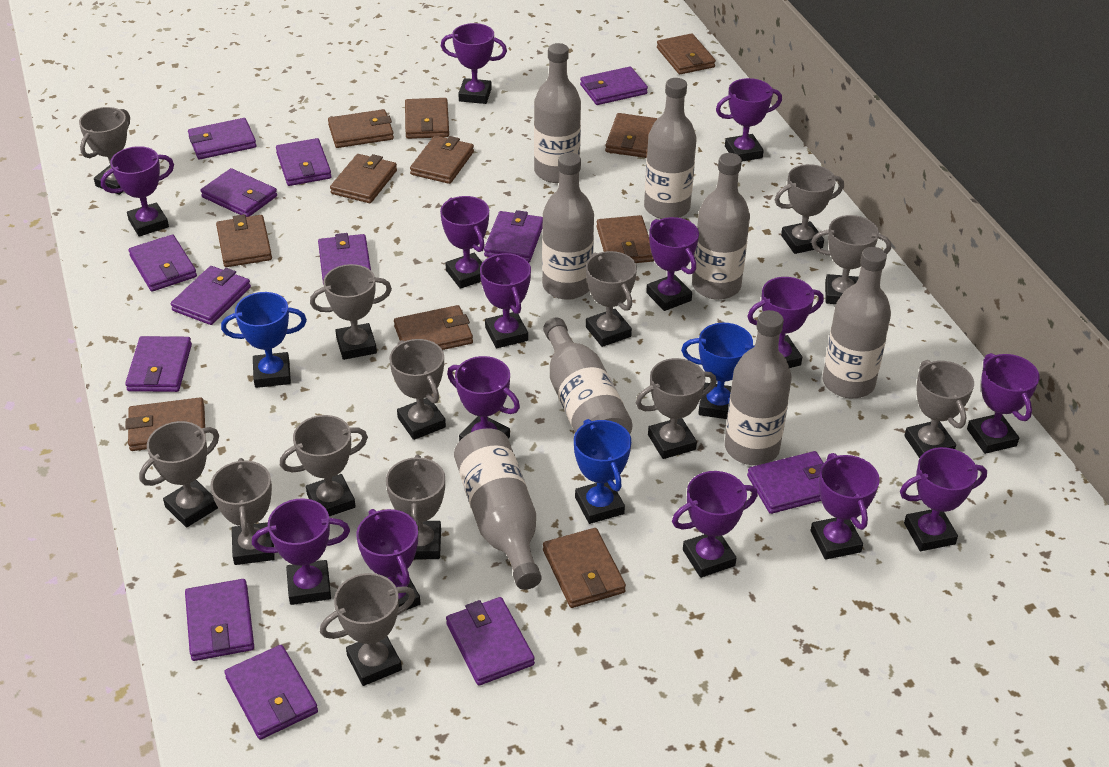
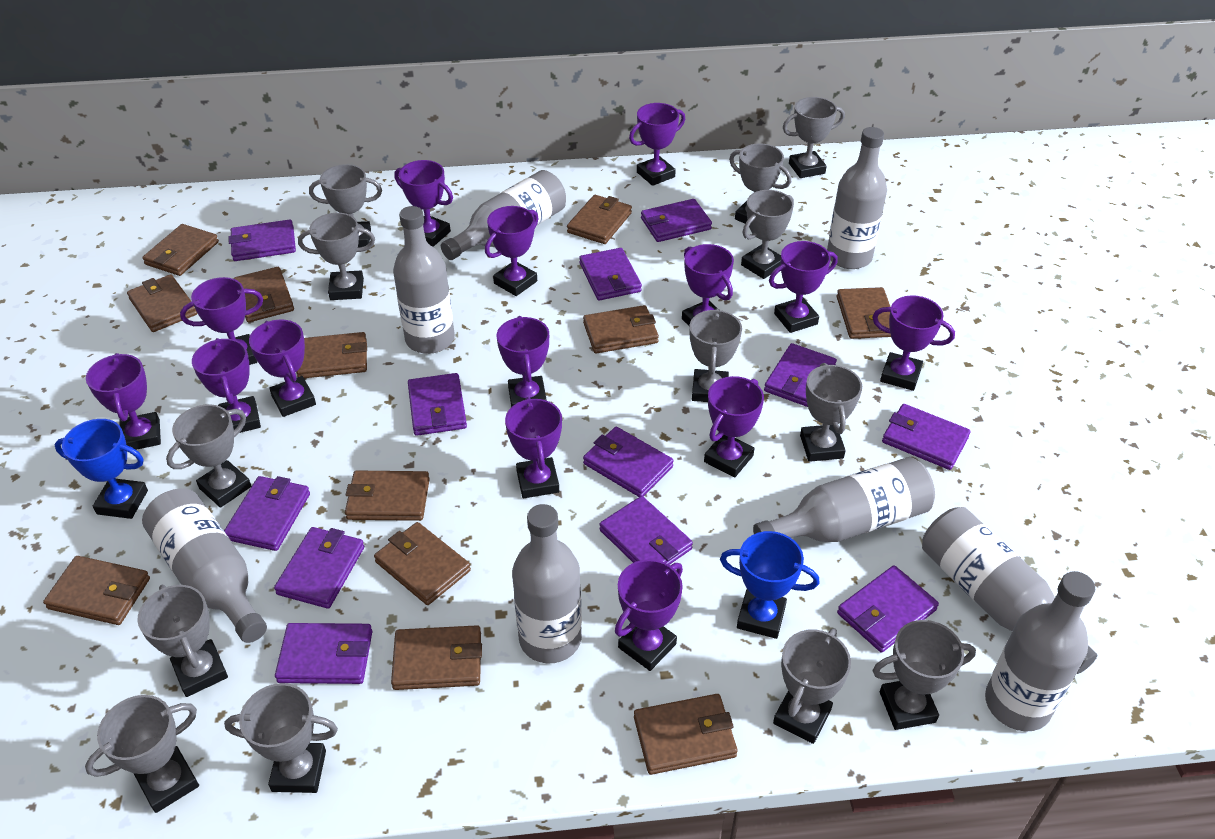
blue trophy: [221,292,307,388] [574,419,631,524] [681,323,754,419] = 3 -> [54,419,148,519] [720,531,819,639] = 2
brown wallet: [126,397,206,451] [216,214,272,267] [328,109,394,148] [330,154,397,203] [394,305,473,350] [405,98,449,139] [410,136,474,184] [543,528,626,608] [596,215,654,263] [605,113,658,158] [657,34,716,74] = 11 -> [43,556,150,625] [127,274,198,332] [142,224,219,276] [234,267,294,322] [296,332,367,378] [345,471,430,521] [374,522,471,605] [391,625,482,690] [567,195,632,244] [583,305,659,353] [634,694,738,775] [837,287,891,339] = 12
purple wallet: [125,336,192,392] [129,235,197,292] [171,266,251,325] [185,579,254,661] [188,118,256,159] [201,168,277,217] [224,645,318,740] [276,138,332,186] [318,233,371,285] [446,597,535,685] [484,210,543,262] [580,67,648,105] [747,451,824,514] = 13 -> [224,476,310,551] [228,219,296,261] [274,527,364,609] [275,623,372,684] [408,373,467,436] [579,248,642,301] [583,427,674,497] [599,496,693,565] [641,199,712,242] [764,343,837,407] [837,565,939,653] [882,404,971,470] = 12

